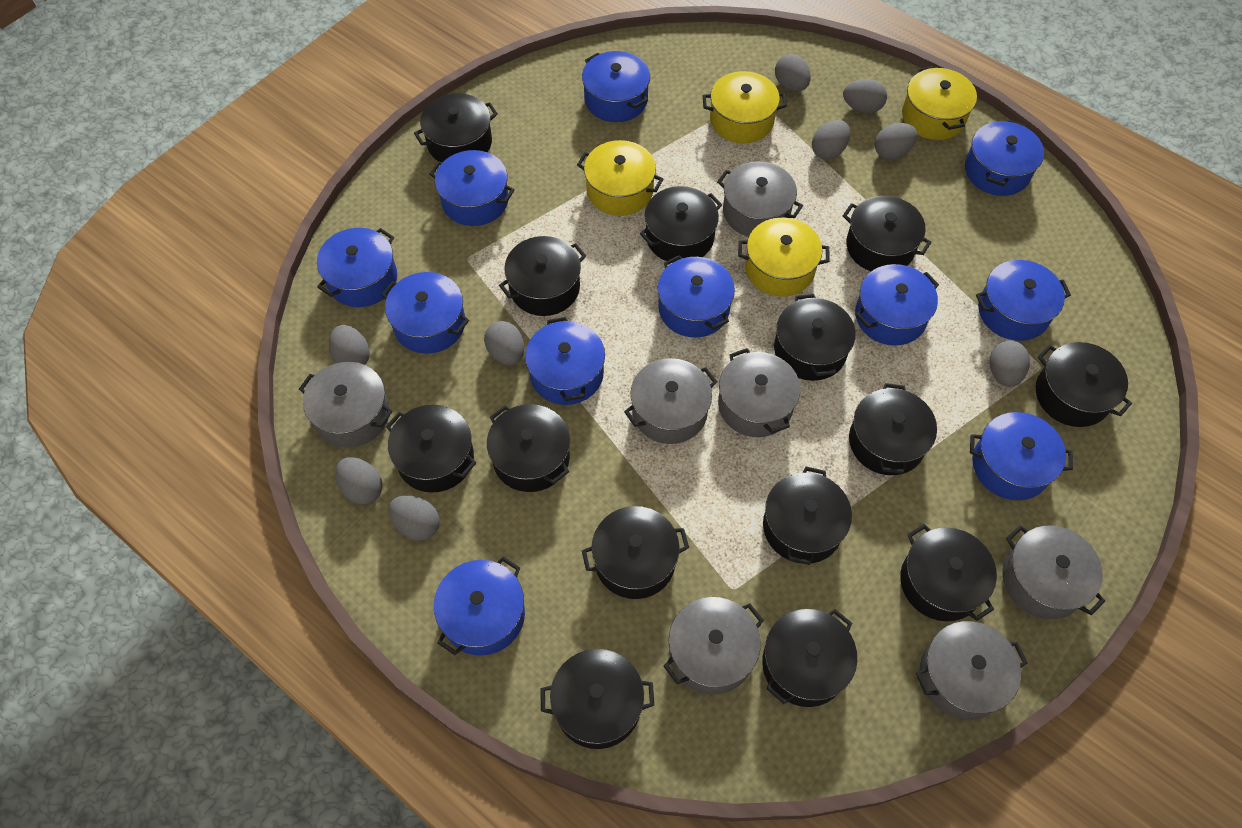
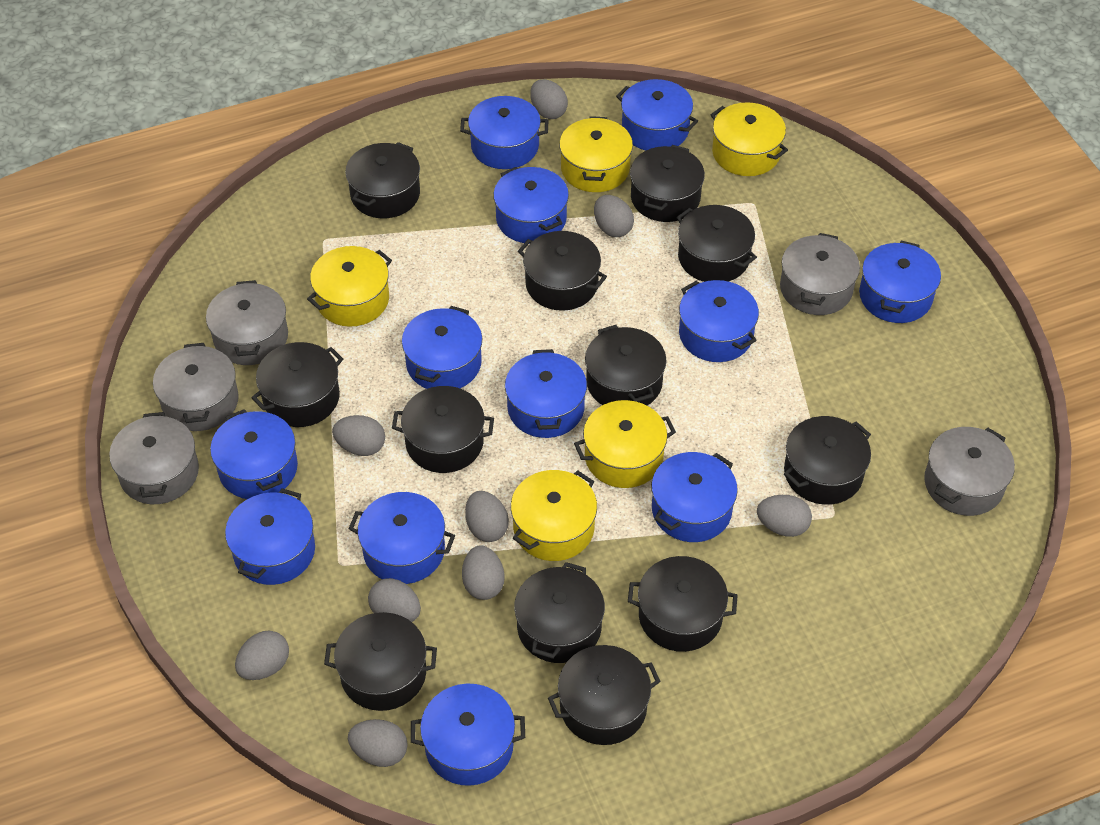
black pot: [386,405,476,493] [414,93,498,162] [487,404,570,492] [499,236,586,316] [540,649,654,749] [582,506,689,599] [640,186,722,263] [762,609,857,707] [763,466,852,565] [774,294,856,381] [843,196,932,271] [849,383,937,475] [900,524,997,622] [1036,342,1132,427] = 14 -> [251,342,343,427] [324,612,437,711] [345,142,420,218] [392,386,494,473] [514,562,605,663] [518,231,607,311] [548,645,661,745] [585,325,666,406] [628,556,738,652] [630,145,705,222] [676,205,757,282] [784,416,871,505] = 12
blue pot: [317,228,397,307] [381,272,469,354] [430,150,515,226] [434,556,525,656] [525,317,605,405] [582,51,650,122] [658,255,735,338] [855,264,939,346] [965,120,1044,196] [970,412,1073,500] [976,260,1071,341] = 11 -> [210,409,298,499] [225,488,315,585] [349,492,455,584] [402,306,483,389] [411,684,525,786] [460,96,548,169] [493,167,569,244] [505,349,587,438] [616,79,698,151] [651,452,738,542] [679,280,759,362] [859,241,941,323] = 12
grey pot: [299,362,393,448] [624,358,717,444] [663,597,764,694] [717,162,803,237] [718,348,800,437] [916,621,1027,720] [1002,525,1105,619] = 7 -> [109,412,199,504] [153,343,239,431] [206,280,288,365] [780,233,860,315] [924,427,1015,516] = 5
yellow pot: [577,140,663,216] [702,71,787,144] [738,218,830,297] [902,66,977,140] = 4 -> [307,246,392,327] [511,470,597,561] [559,116,633,192] [574,400,676,488] [711,102,788,176] = 5

